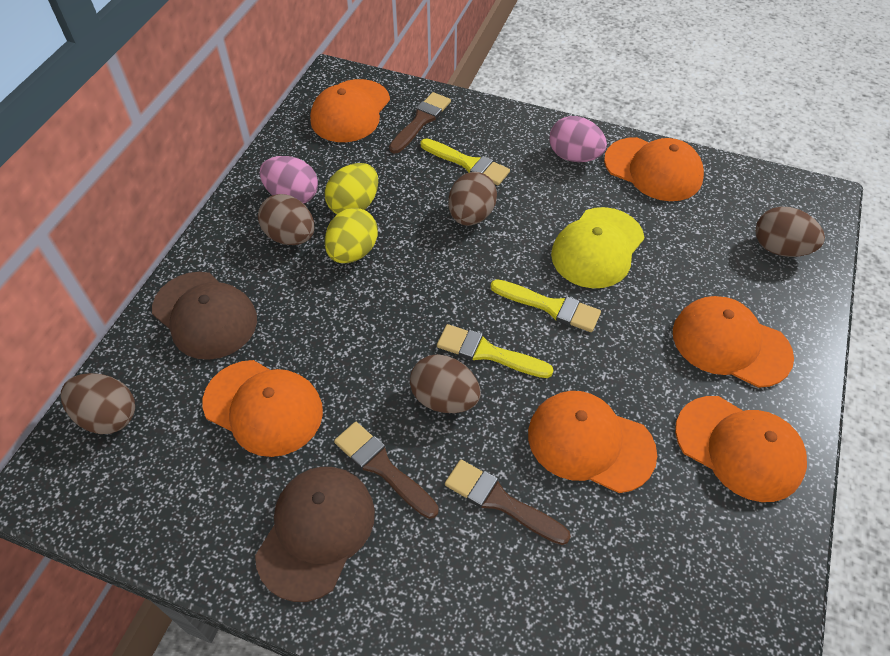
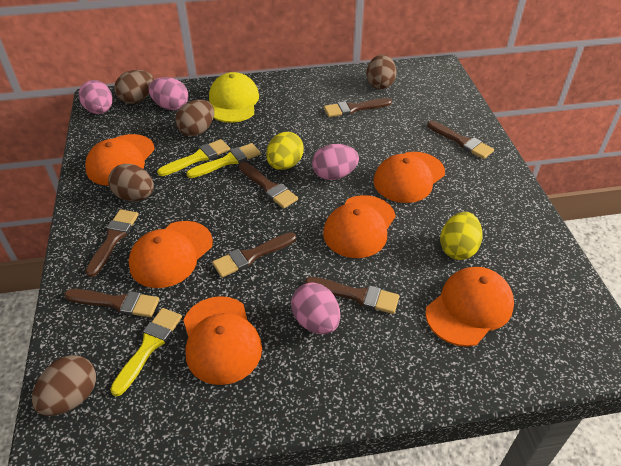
brown brush: [334,422,439,519] [389,92,451,153] [445,460,571,545] = 3 -> [64,289,159,317] [86,209,139,277] [212,232,296,277] [239,162,298,209] [305,277,399,314] [324,98,392,117] [427,121,494,159] = 7
brown cap: [152,272,257,360] [255,467,375,602] = 2 -> none = 0
pink egg: [260,156,318,204] [550,116,607,162] = 2 -> [79,80,113,114] [149,77,188,110] [291,282,340,334] [312,144,359,180] = 4

